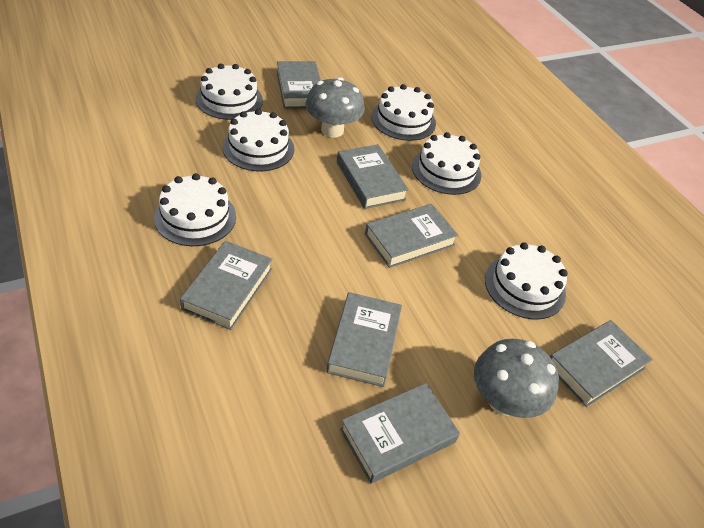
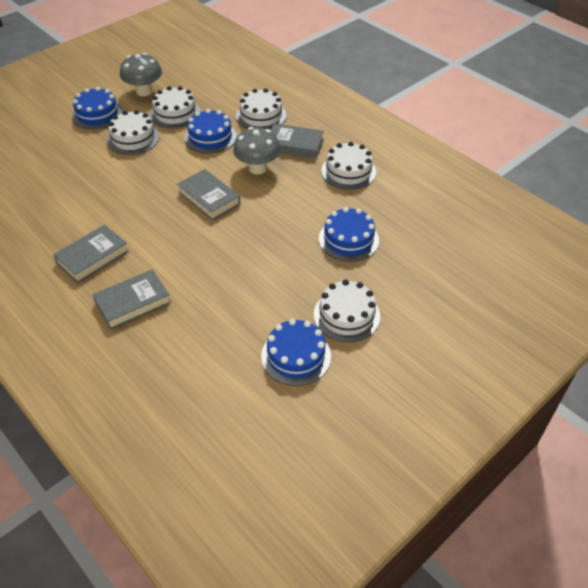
blue cake: none = 0 -> [72,87,123,130] [184,109,237,154] [261,319,331,386] [319,207,379,262] = 4
grey book: [180,241,273,330] [277,61,321,108] [326,292,402,387] [337,144,409,209] [340,383,460,484] [365,204,458,268] [550,320,653,407] = 7 -> [53,224,129,283] [93,269,171,330] [177,169,240,220] [271,123,324,159] = 4
white cake: [154,173,236,246] [195,64,263,120] [223,109,294,171] [371,84,436,141] [412,132,481,195] [485,242,568,319] = 6 -> [107,110,160,155] [150,86,200,128] [236,88,286,130] [314,279,380,342] [321,142,376,190] = 5

